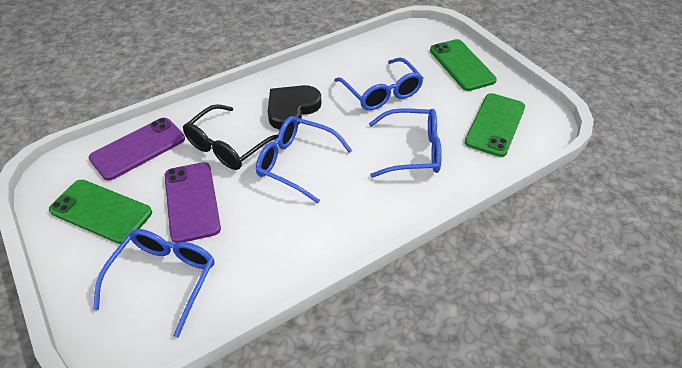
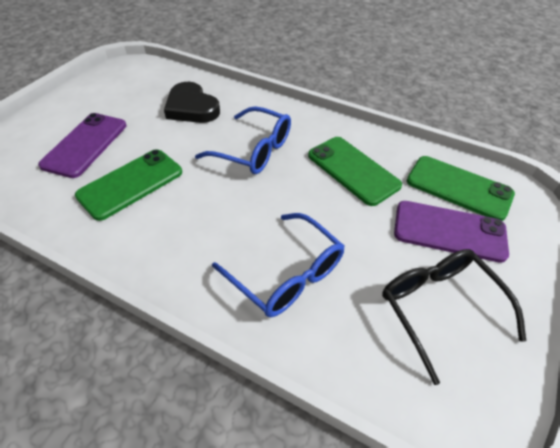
blue glasses: [93,229,214,338] [256,116,352,204] [334,57,423,110] [369,108,442,178] = 4 -> [195,106,291,174] [212,213,344,317] = 2

